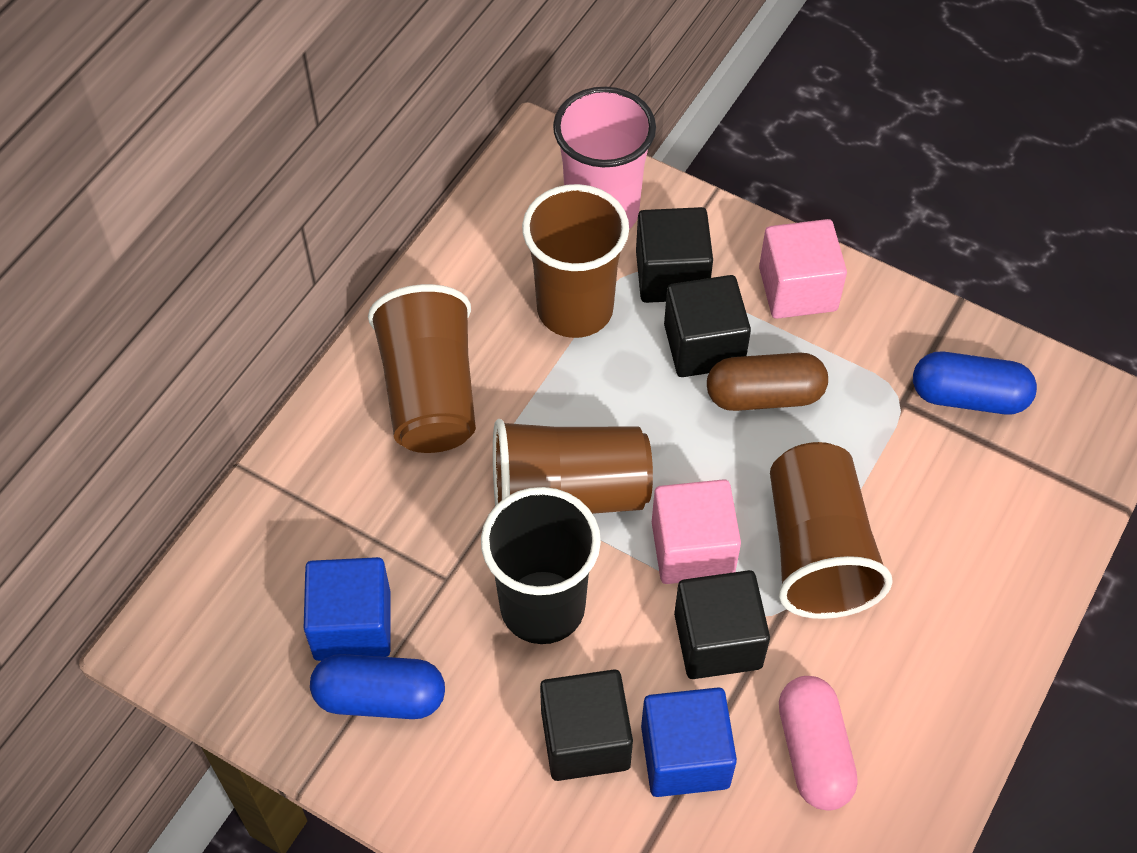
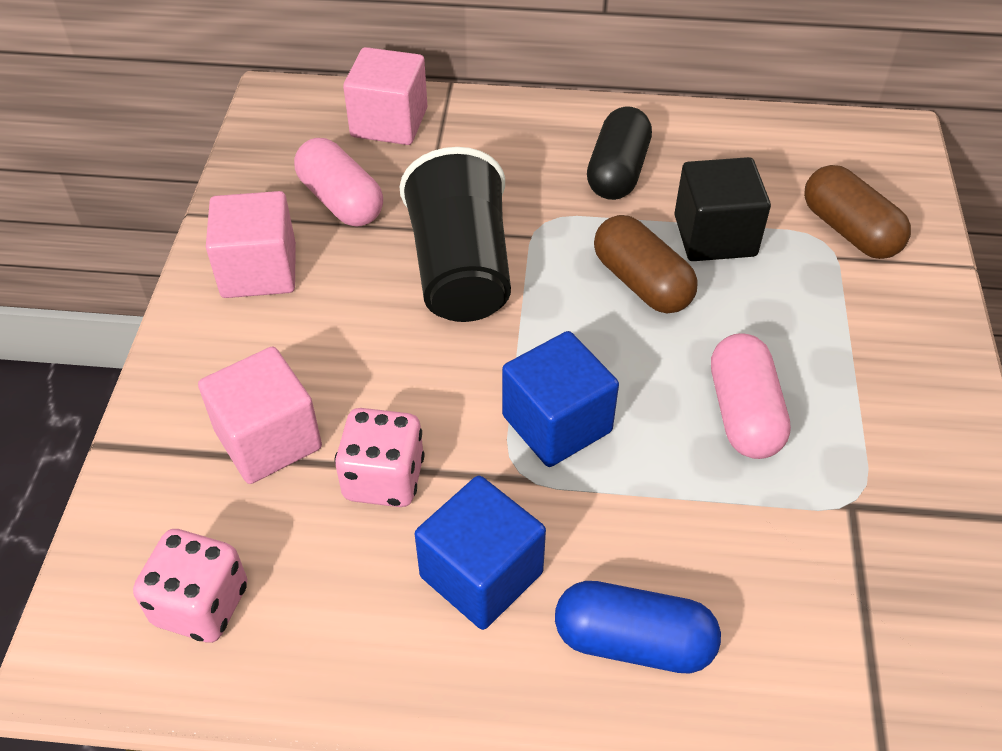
black capsule: none = 0 -> [587,106,652,200] = 1
black cube: [540,670,633,781] [636,207,713,303] [664,275,751,377] [674,570,770,679] = 4 -> [674,157,771,261] = 1
blue capsule: [310,654,445,719] [913,352,1037,414] = 2 -> [555,581,721,674] = 1
brown capsule: [707,353,828,411] = 1 -> [594,215,698,314] [804,165,911,259] = 2
brown cup: [368,284,476,453] [493,419,653,514] [522,184,629,338] [770,442,893,619] = 4 -> none = 0
pink capsule: [779,676,858,811] = 1 -> [294,138,383,226] [711,333,791,459] = 2
pink cube: [652,479,741,584] [759,219,847,319] = 2 -> [198,347,322,484] [206,191,296,298] [343,47,427,145] = 3
pink cup: [553,87,656,229] = 1 -> none = 0
pink dice: none = 0 -> [133,529,247,643] [334,408,424,507] = 2

